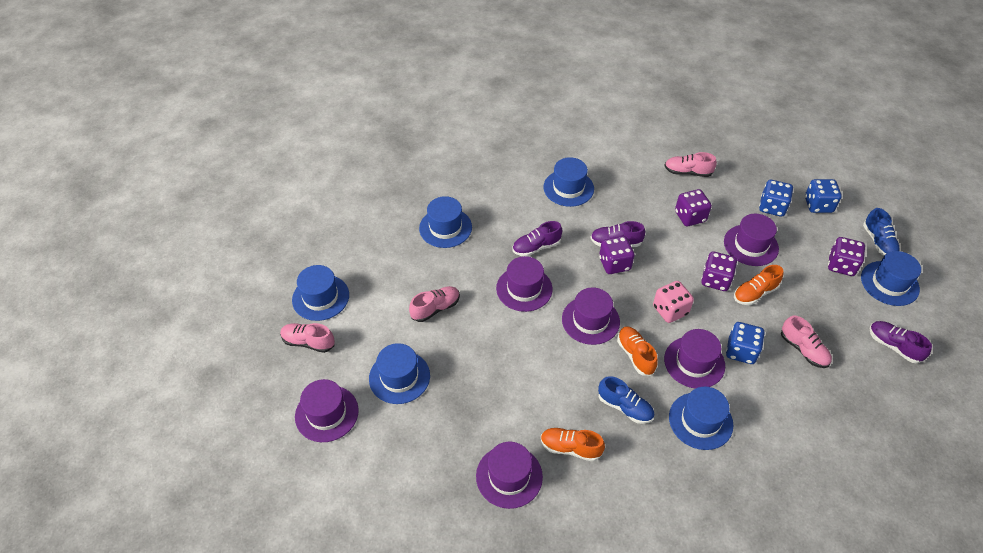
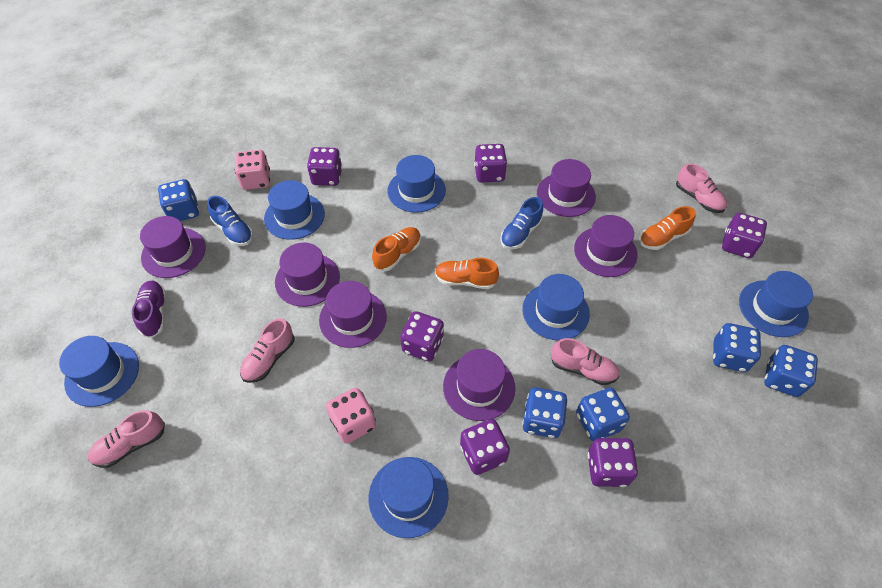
blue dice: [726,322,765,364] [759,180,793,217] [805,179,842,213] = 3 -> [158,179,199,221] [522,387,568,438] [576,388,630,441] [713,323,761,372] [764,345,818,397] = 5
pink dice: [653,281,694,323] = 1 -> [235,150,270,190] [326,388,376,444] = 2
purple dice: [599,236,635,274] [675,189,712,226] [701,251,737,291] [828,237,865,276] = 4 -> [307,147,342,186] [400,311,444,361] [460,419,510,475] [474,144,507,183] [588,438,638,487] [722,213,767,258] = 6
purple shoe: [513,221,562,256] [591,221,645,247] [870,321,932,363] = 3 -> [132,281,166,338] = 1

